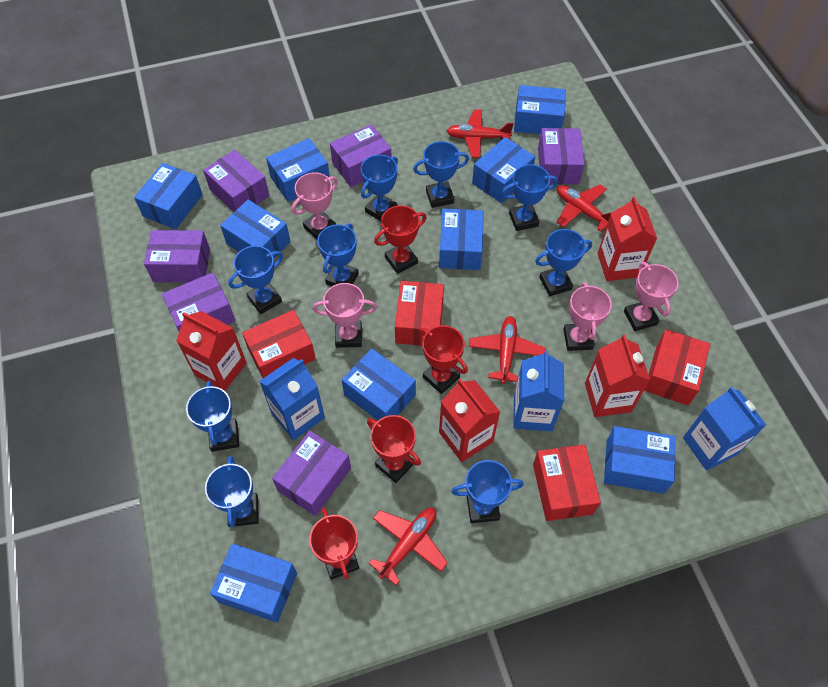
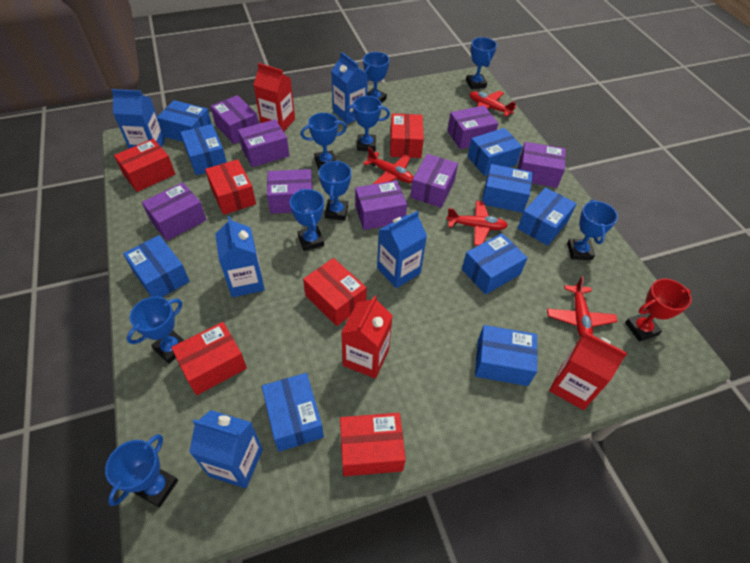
blue carton: [259,358,325,440] [513,350,564,432] [683,387,766,471] = 3 -> [111,89,165,148] [189,410,263,488] [215,216,265,297] [331,52,368,124] [377,211,427,288] = 5
pink trophy: [291,172,338,239] [313,283,377,348] [564,282,612,351] [624,262,679,331] = 4 -> none = 0
purple box: [144,230,210,282] [162,272,235,331] [203,150,270,212] [272,431,351,516] [330,124,392,187] [538,128,585,184] = 6 -> [142,182,207,241] [211,95,259,144] [238,119,289,167] [267,169,313,214] [355,180,407,230] [410,154,458,208] [447,105,498,149] [518,142,566,188] = 8
red box: [242,310,316,378] [395,281,444,346] [533,445,601,521] [644,329,710,405] = 4 -> [114,139,175,192] [171,322,247,395] [205,159,256,215] [303,258,367,326] [340,413,406,476] [390,113,424,158] = 6
red carton: [176,311,247,391] [439,379,500,462] [585,334,650,417] [598,197,657,281] = 4 -> [253,63,295,132] [341,295,393,379] [549,331,627,410] = 3
red trophy: [309,508,359,580] [367,415,421,483] [374,206,427,274] [419,325,468,394] = 4 -> [625,279,692,342] = 1

